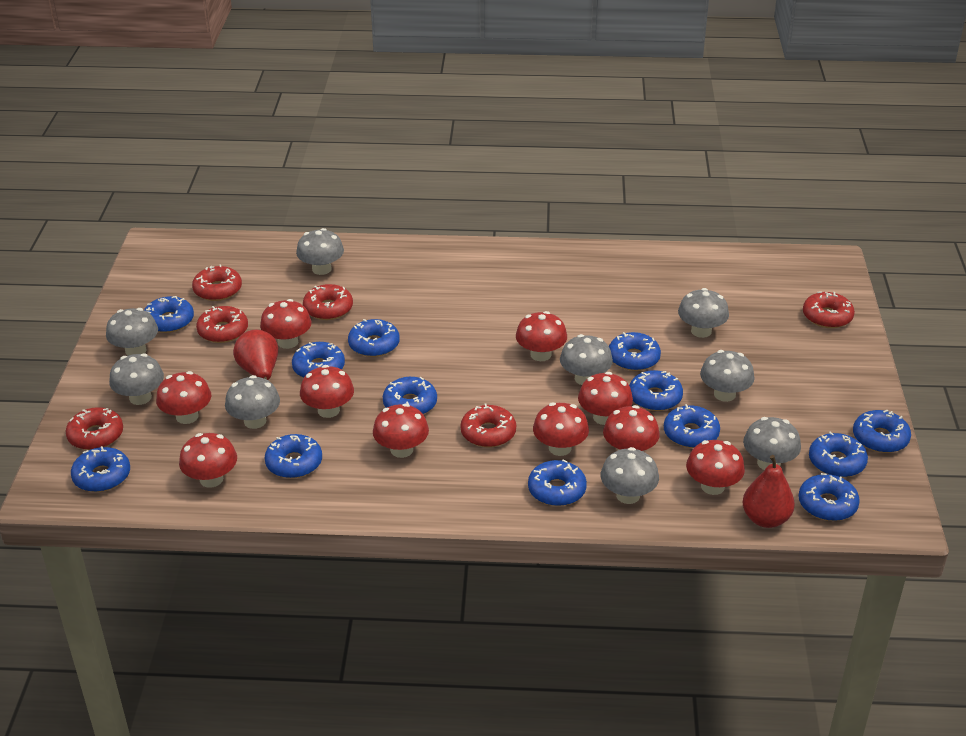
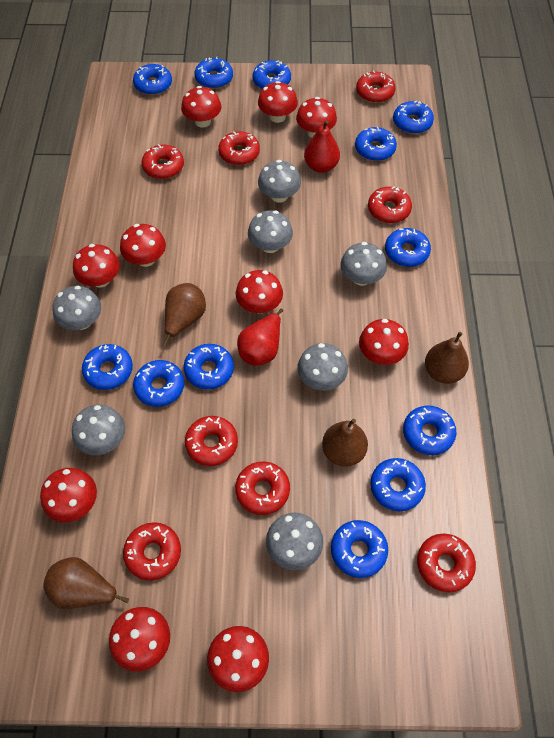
blue donut: [71,446,130,492] [144,296,194,333] [265,434,322,478] [292,342,345,378] [348,319,400,357] [383,377,437,414] [528,460,587,506] [609,332,661,371] [629,370,683,411] [664,404,720,448] [798,473,860,521] [809,431,868,477] [853,410,911,453] = 13 -> [82,344,133,390] [133,64,172,95] [133,360,184,407] [184,344,234,389] [194,57,233,89] [253,60,291,89] [331,520,388,578] [355,127,397,161] [370,458,426,511] [385,228,431,267] [393,100,434,134] [403,406,457,455] = 12
brown pear: none = 0 -> [43,557,129,609] [163,283,206,346] [322,419,368,467] [425,332,469,384] = 4
grey mushroom: [106,308,158,356] [109,353,164,405] [225,375,280,429] [296,228,344,275] [560,334,613,385] [601,447,659,504] [678,288,729,338] [700,350,754,402] [743,417,801,470] = 9 -> [52,286,101,330] [72,404,125,455] [248,210,293,253] [258,160,301,203] [266,513,323,570] [297,343,348,390] [340,242,387,286] = 7
red donut: [65,407,123,450] [192,264,242,301] [196,306,248,343] [303,284,353,320] [460,403,516,447] [803,292,855,328] = 6 -> [123,522,181,580] [142,144,184,179] [185,416,238,466] [218,131,260,165] [235,461,290,515] [356,70,396,103] [368,186,412,223] [417,533,476,592] = 8

